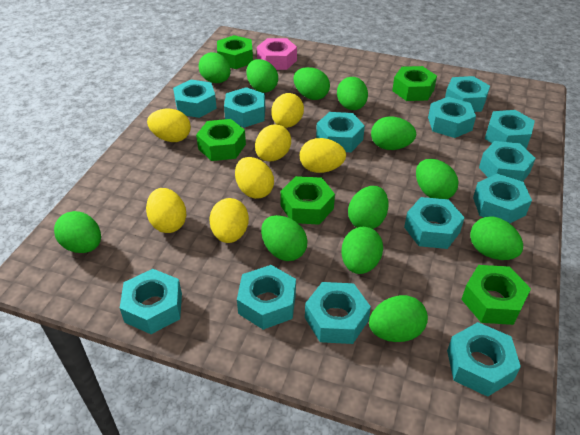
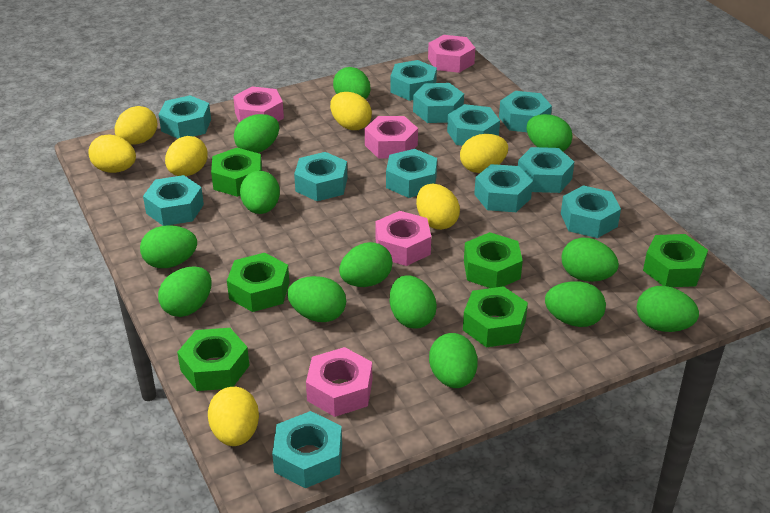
green egg: [54,211,101,253] [199,52,231,83] [246,59,278,93] [261,215,308,261] [293,67,330,100] [337,77,368,110] [341,227,383,274] [348,186,388,229] [369,295,428,342] [371,116,416,150] [416,159,459,199] [470,217,523,260] = 12 -> [140,225,197,268] [158,266,212,317] [234,114,279,153] [240,171,280,214] [287,276,346,322] [333,67,370,99] [339,242,392,287] [390,275,437,329] [429,333,478,388] [527,114,573,151] [545,281,606,327] [562,238,619,282] [637,286,699,332] = 13
green nut: [196,119,246,161] [217,35,253,69] [280,176,335,225] [392,66,437,101] [461,265,531,325] = 5 -> [177,328,250,391] [211,148,262,197] [227,253,289,312] [463,286,528,347] [464,232,523,288] [643,234,708,287] = 6
pink nut: [257,38,297,70] = 1 -> [233,86,284,123] [306,347,372,417] [365,116,418,158] [375,211,431,266] [428,35,475,73] = 5
turquoise nut: [120,269,182,334] [173,80,217,118] [224,87,265,128] [237,265,296,330] [305,282,371,344] [316,112,365,152] [404,197,465,249] [428,97,476,138] [445,76,490,112] [447,322,521,397] [473,174,532,223] [479,141,536,182] [485,110,535,149] = 13 -> [143,175,204,226] [159,95,211,139] [272,411,342,488] [294,152,347,201] [386,149,437,198] [390,60,437,101] [413,83,464,123] [447,104,500,146] [474,164,533,212] [499,91,552,132] [518,147,574,193] [561,185,621,238] = 12

